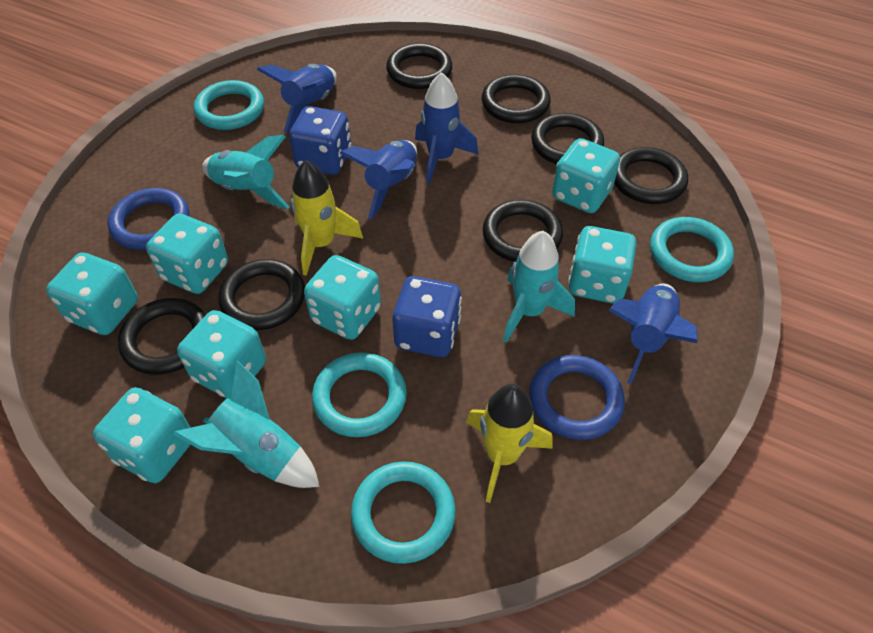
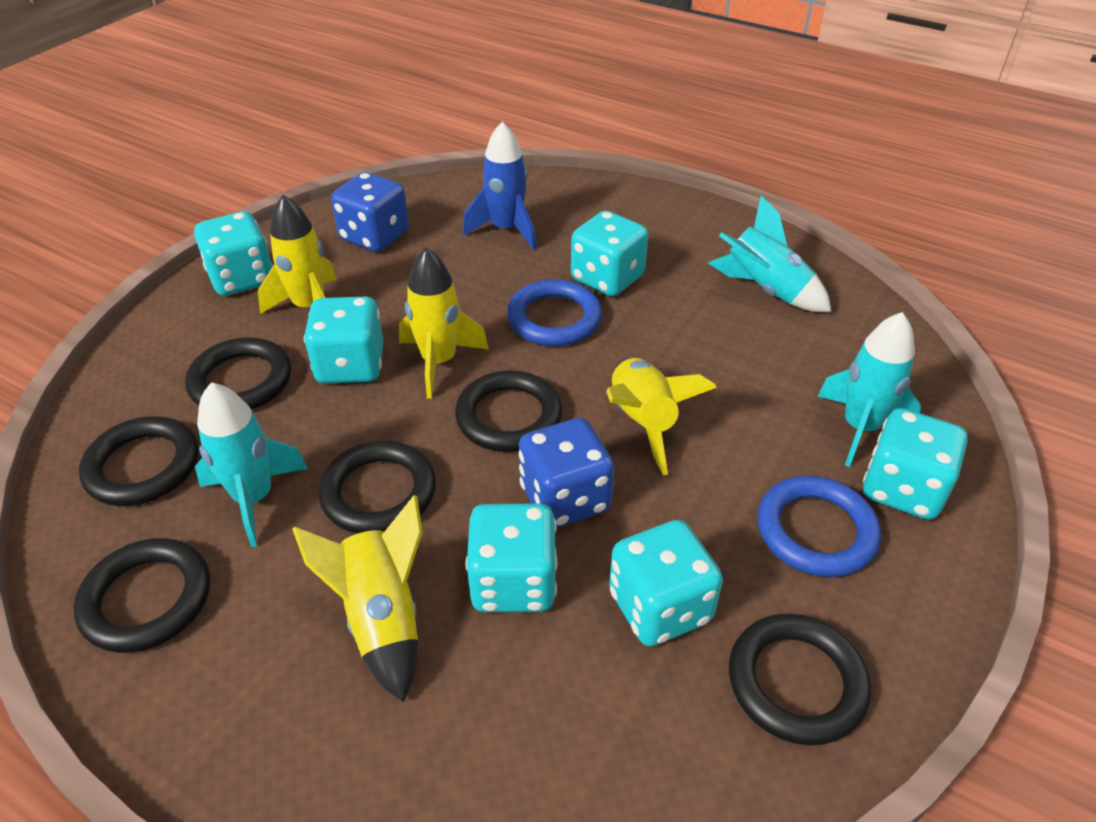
black ring: [118,298,205,375] [218,259,305,330] [386,43,452,89] [482,74,551,123] [483,200,563,262] [531,113,604,164] [614,147,688,204] = 7 -> [74,538,210,653] [79,416,198,506] [185,337,291,410] [319,441,436,534] [455,370,562,452] [729,614,871,745] = 6
blue rocket: [257,64,337,133] [339,140,417,219] [415,72,478,184] [608,283,698,384] = 4 -> [463,122,536,250] = 1
turquoise dice: [46,253,138,335] [93,387,191,483] [146,214,228,294] [177,310,266,399] [304,255,381,340] [552,138,620,213] [568,226,637,304] = 7 -> [194,212,273,296] [304,296,384,383] [466,503,557,612] [571,211,648,296] [609,520,723,647] [863,408,968,520] = 6
turquoise ring: [194,80,264,130] [312,353,407,437] [351,462,456,564] [650,217,734,282] = 4 -> none = 0
yellow rocket: [291,160,363,276] [466,384,553,503] = 2 -> [258,195,337,314] [292,495,423,702] [399,248,489,399] [606,358,717,475] = 4

